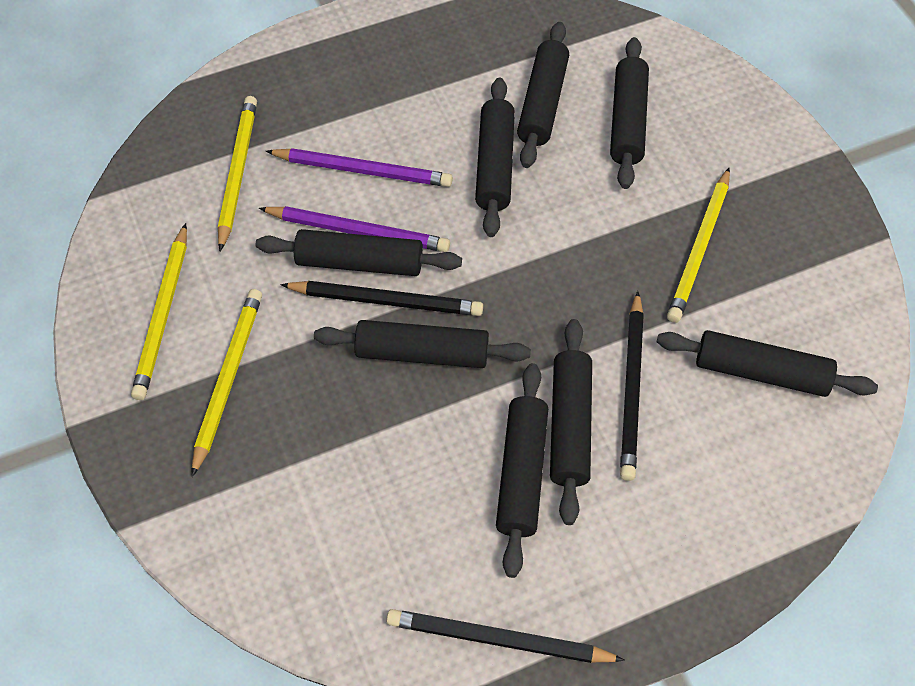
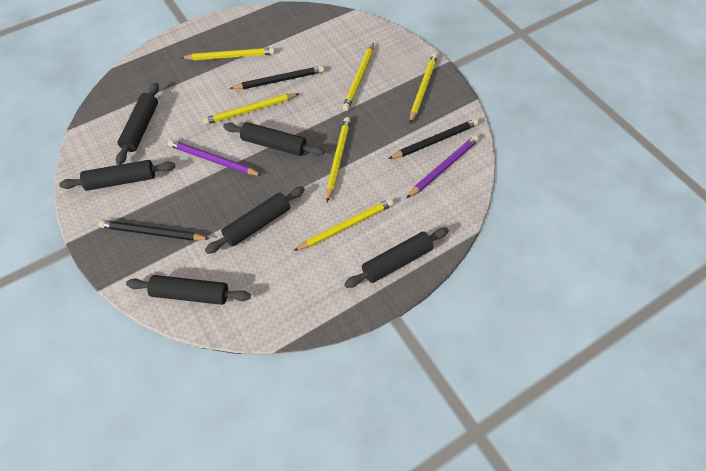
black rolling pin: [256,229,462,276] [314,320,531,368] [475,78,515,237] [496,363,548,578] [517,22,569,168] [550,319,592,525] [610,37,649,189] [657,330,878,397] = 8 -> [59,160,175,191] [116,83,159,165] [126,275,251,305] [205,186,305,254] [223,122,324,156] [345,227,449,288] = 6
yellow pencil: [131,223,187,400] [192,289,262,477] [218,96,257,251] [667,168,730,323] = 4 -> [181,48,275,60] [203,93,300,125] [293,199,394,251] [326,117,351,202] [342,42,374,111] [410,53,438,123] = 6

